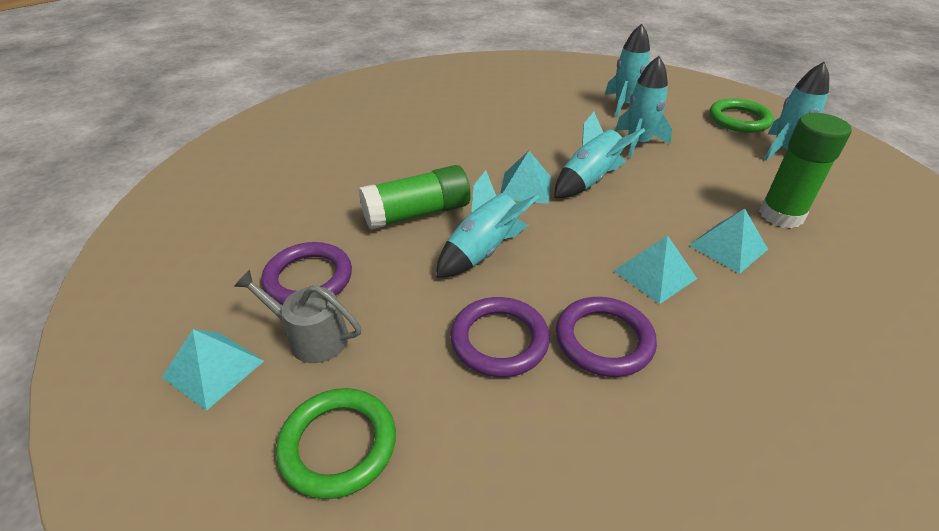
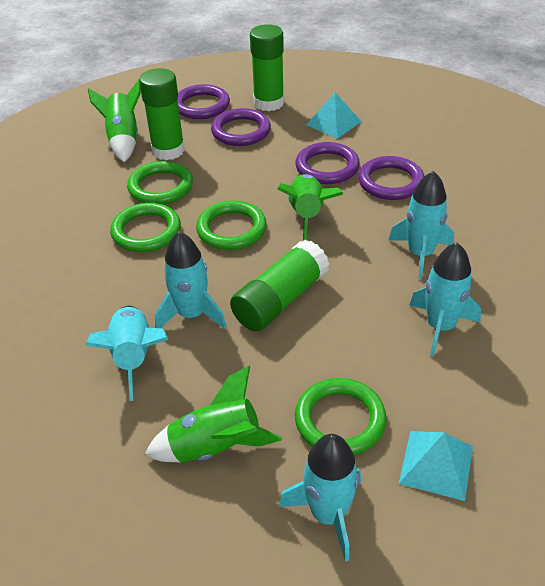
green glue stick: [359,165,470,230] [759,113,851,228] = 2 -> [139,68,185,160] [230,240,329,332] [250,24,284,111] = 3
green ring: [276,388,396,499] [709,98,774,133] = 2 -> [110,203,181,252] [127,161,193,205] [196,200,267,250] [295,378,387,455] = 4
green rocket: none = 0 -> [88,80,141,162] [145,366,282,462] [277,174,343,241] = 3
grey watering can: [234,270,361,363] = 1 -> none = 0
purple ring: [261,242,352,305] [450,297,550,377] [556,297,657,377] = 3 -> [177,84,230,119] [211,108,271,146] [295,142,360,184] [358,156,424,200] = 4
turquoise pyramid: [162,329,264,411] [500,151,551,204] [614,235,697,304] [689,209,768,274] = 4 -> [307,92,362,139] [399,431,473,501] = 2

